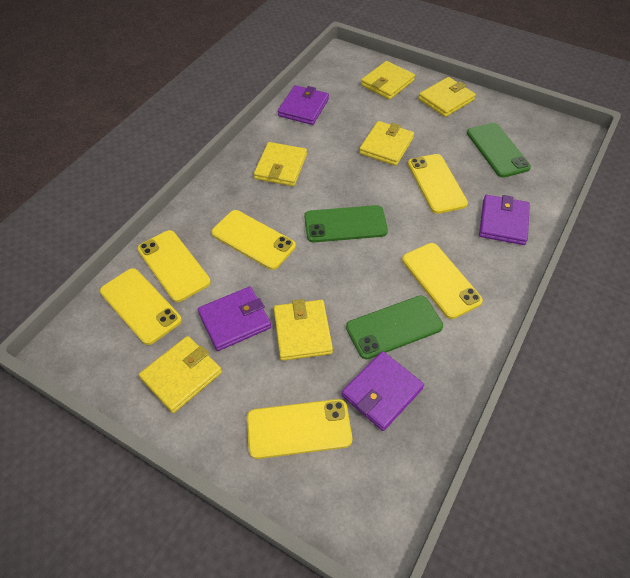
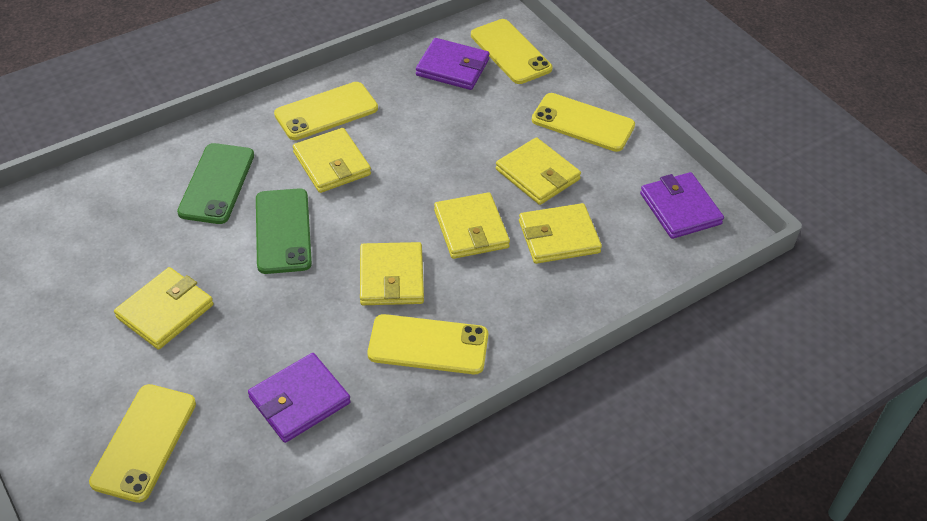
green phone: [304,205,388,242] [346,295,443,359] [467,123,531,178] = 3 -> [177,143,254,224] [256,188,312,274] = 2
purple wallet: [198,287,271,351] [278,85,329,125] [342,351,424,431] [479,195,530,245] = 4 -> [248,353,351,443] [416,38,490,90] [640,172,724,239] = 3
yellow phone: [100,268,182,345] [137,230,211,302] [211,210,296,270] [247,399,352,459] [402,243,483,319] [408,154,468,214] = 6 -> [89,384,196,503] [274,82,378,140] [368,314,488,374] [471,19,552,84] [532,93,635,152] = 5

